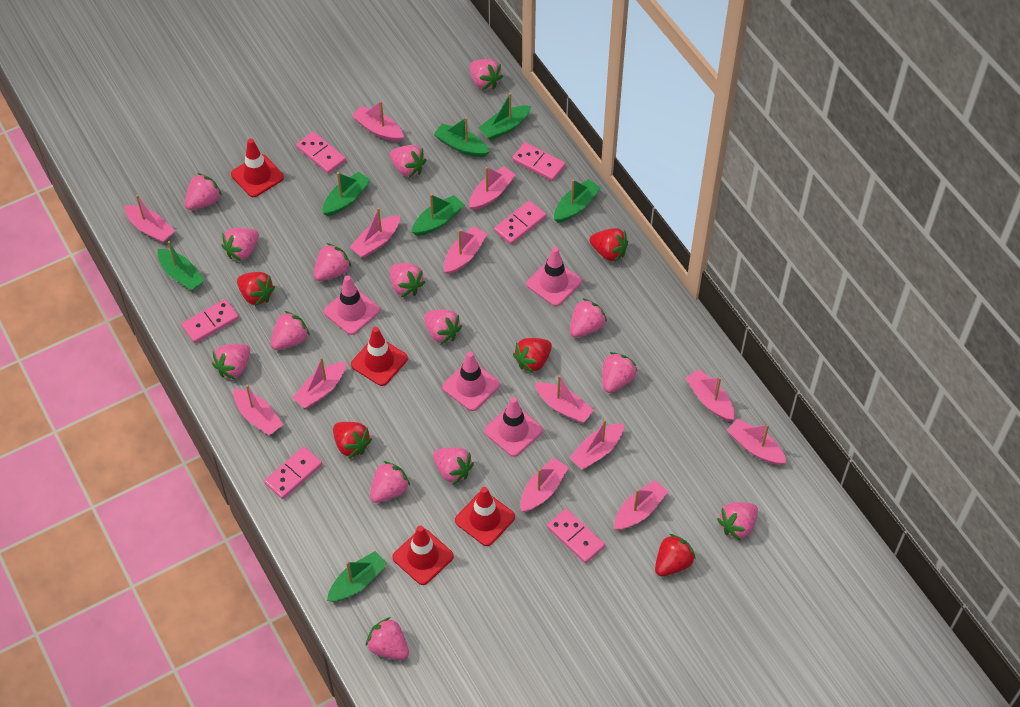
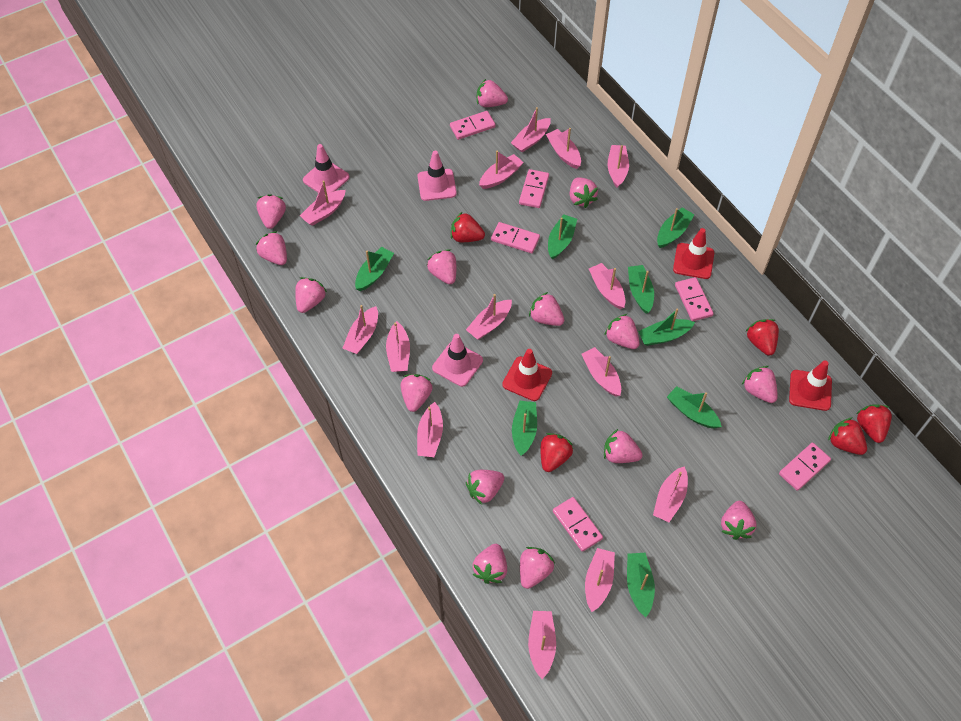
green boat: [158,241,205,291] [322,172,371,216] [327,551,387,602] [411,194,464,236] [434,117,489,157] [478,93,531,140] [554,179,601,223] = 7 -> [355,247,394,291] [512,401,537,456] [548,214,577,259] [627,553,655,617] [628,265,654,314] [638,309,695,346] [657,208,695,248] [667,386,722,429] = 8
pink boat: [124,195,175,243] [234,385,283,436] [292,357,346,408] [350,207,400,258] [352,101,404,142] [444,226,487,275] [469,166,516,210] [520,458,569,512] [535,375,594,423] [570,419,624,470] [614,480,668,530] [686,369,735,421] [727,419,787,465] = 13 -> [300,181,346,226] [343,305,378,354] [386,321,410,372] [417,402,443,457] [466,294,512,339] [479,151,524,189] [511,107,551,152] [528,611,556,679] [546,128,581,169] [582,347,621,396] [585,548,615,612] [589,263,626,309] [608,145,629,188] [653,466,688,522] = 14
pink traffic cone: [324,275,380,335] [442,352,500,411] [484,397,543,457] [526,247,582,306] = 4 -> [303,144,349,194] [418,151,457,201] [432,334,483,387] = 3
red traffic cone: [231,139,284,197] [351,327,408,386] [392,525,454,585] [455,487,515,546] = 4 -> [502,349,552,401] [673,228,714,279] [789,360,832,411] = 3

